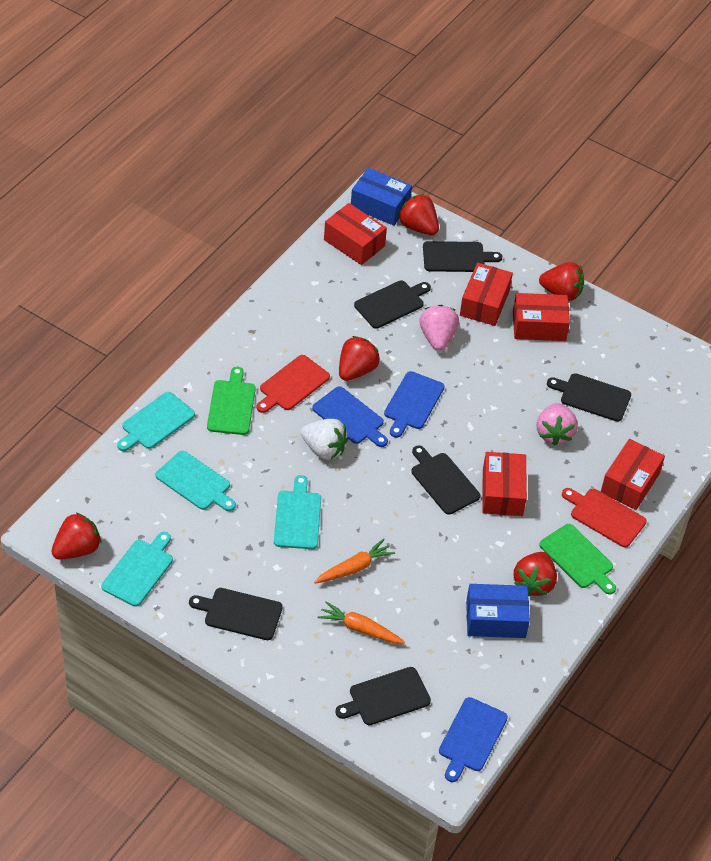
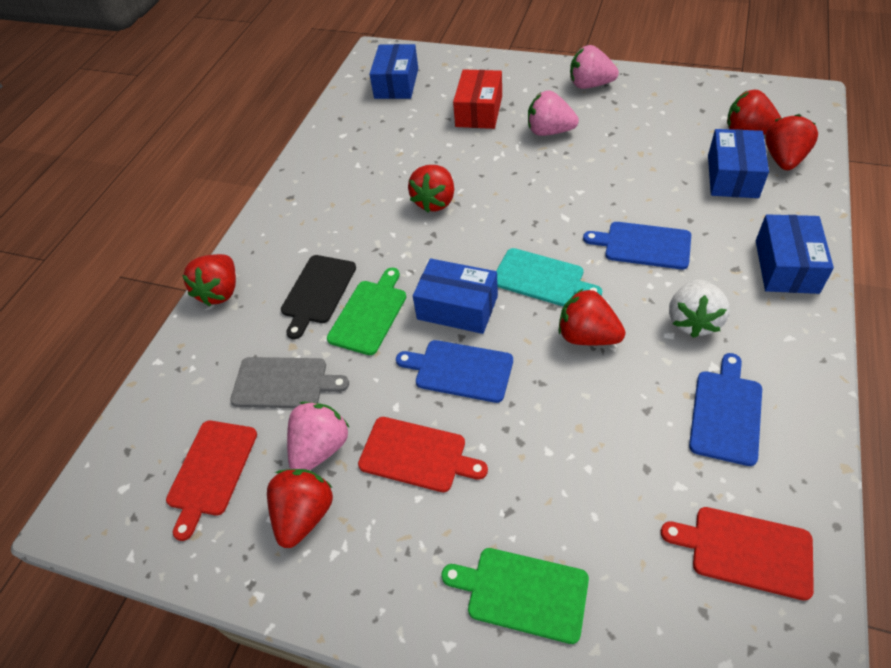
black cutting board: [189,588,283,640] [336,667,431,725] [354,280,431,329] [411,445,480,515] [423,241,502,272] [547,373,631,422] = 6 -> [281,255,356,339] = 1
blue box: [351,168,412,226] [466,584,530,638] = 2 -> [370,44,418,99] [413,259,498,334] [708,129,769,198] [756,214,834,294] = 4
grey cutting board: none = 0 -> [230,357,349,408] = 1
orange carrot: [314,539,395,583] [317,601,405,644] = 2 -> none = 0
pink strawberry: [419,305,459,351] [537,403,578,446] = 2 -> [287,402,350,470] [528,90,579,136] [570,45,619,89] = 3
red box: [324,203,387,265] [460,263,513,326] [482,452,527,516] [513,293,570,341] [601,439,665,510] = 5 -> [453,69,502,129] = 1
red cutting board: [257,355,330,413] [562,488,647,547] = 2 -> [166,421,257,541] [358,417,488,492] [661,507,814,601] = 3
red strawberry: [51,513,101,560] [339,336,380,381] [398,194,439,235] [514,552,557,596] [539,262,584,301] = 5 -> [182,254,236,306] [267,469,333,548] [408,165,454,213] [559,289,625,346] [727,90,781,135] [765,114,818,170] = 6
turquoise cutting board: [101,532,173,607] [117,392,195,451] [155,451,236,511] [274,475,321,549] = 4 -> [496,248,602,306] = 1

